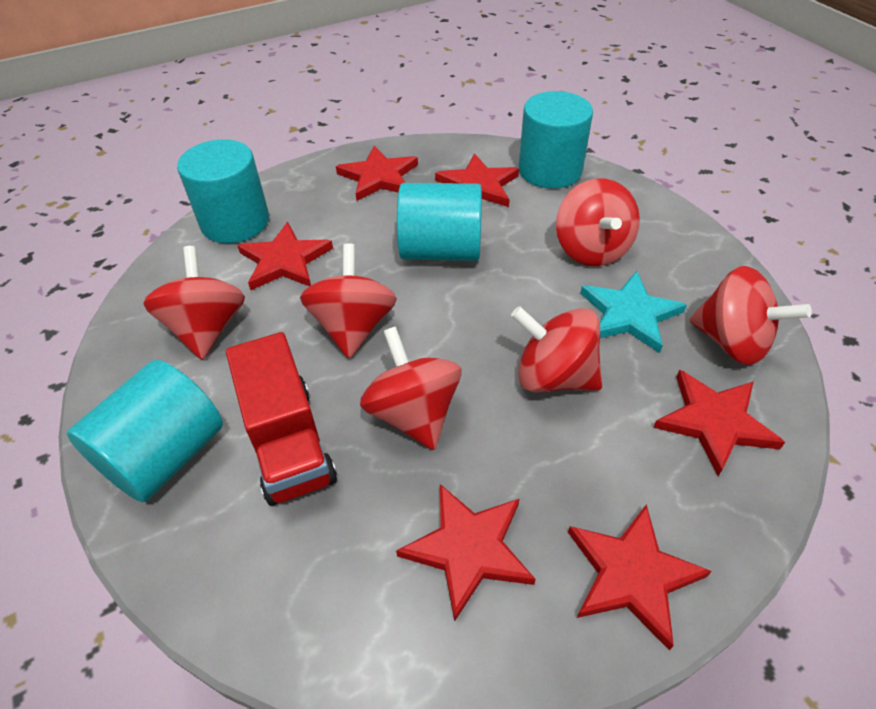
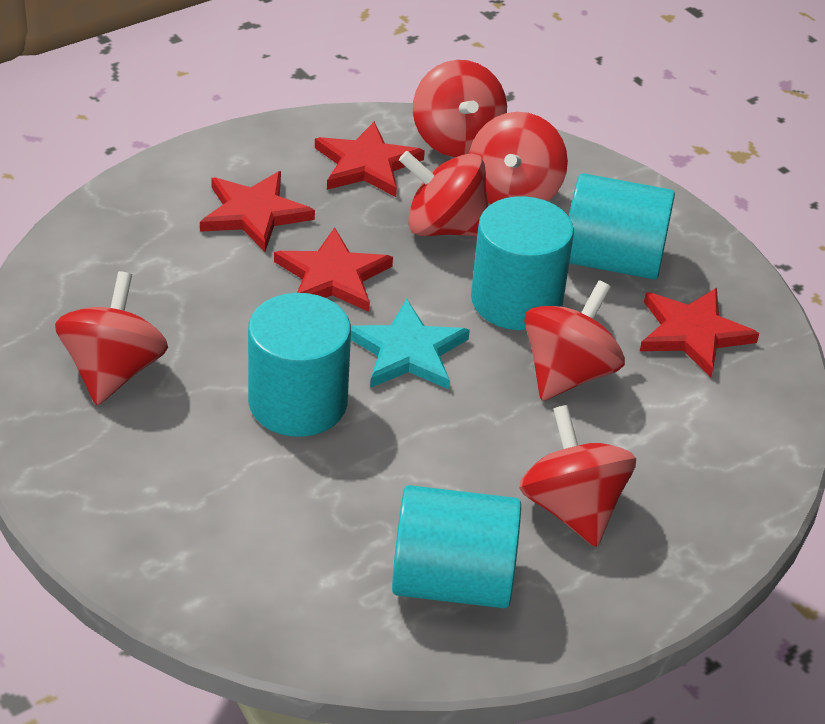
red star: [237,222,333,290] [336,146,418,201] [396,484,536,622] [435,154,519,207] [568,504,712,650] [653,370,785,476] = 6 -> [200,171,315,252] [274,227,393,312] [315,122,425,197] [640,288,759,377] = 4
red truck: [226,332,337,506] = 1 -> none = 0

